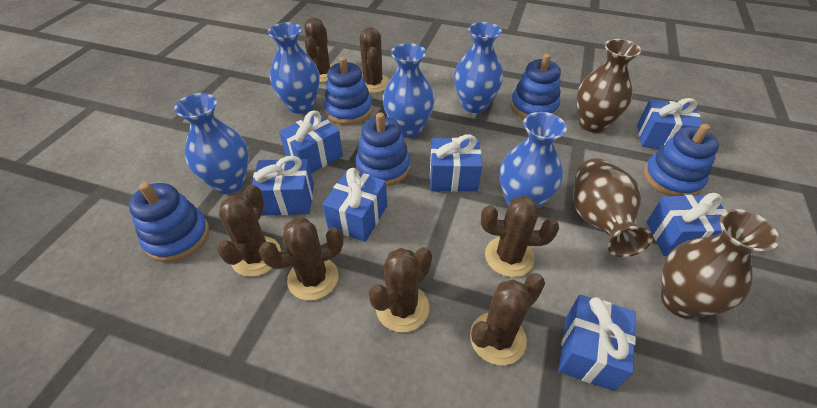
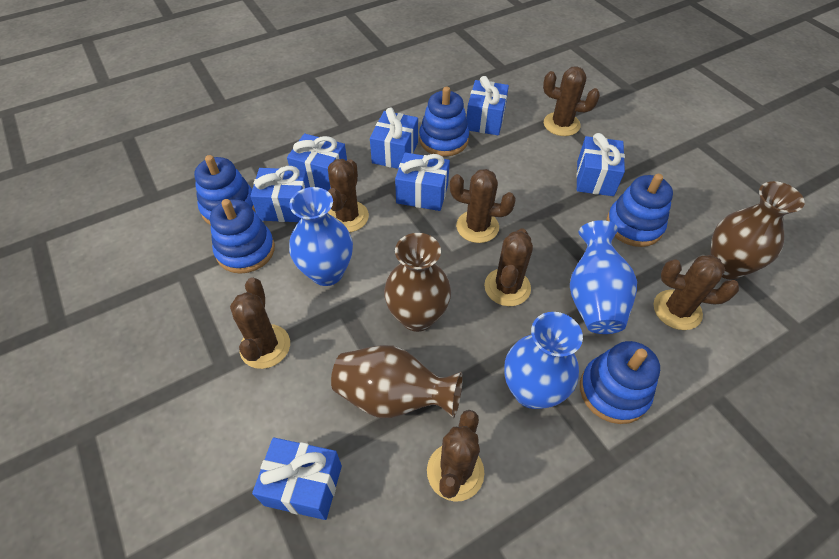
blue vase: [174,93,248,194] [268,22,320,114] [383,43,435,138] [454,22,503,113] [500,112,567,208] = 5 -> [289,187,353,286] [504,312,583,409] [570,220,637,334] = 3

